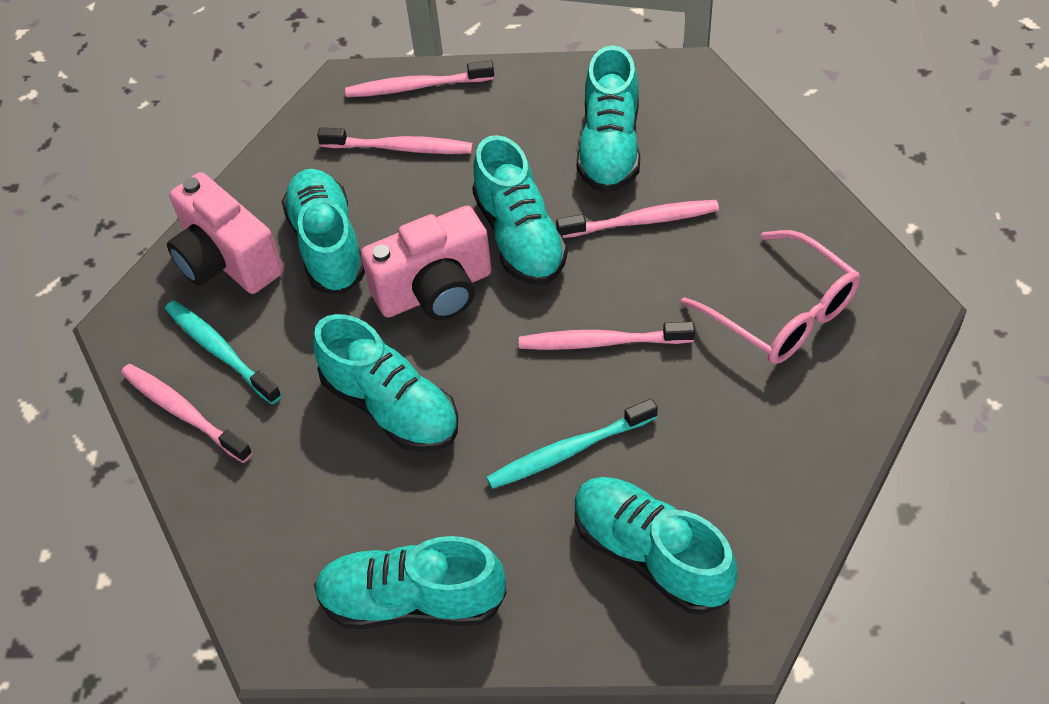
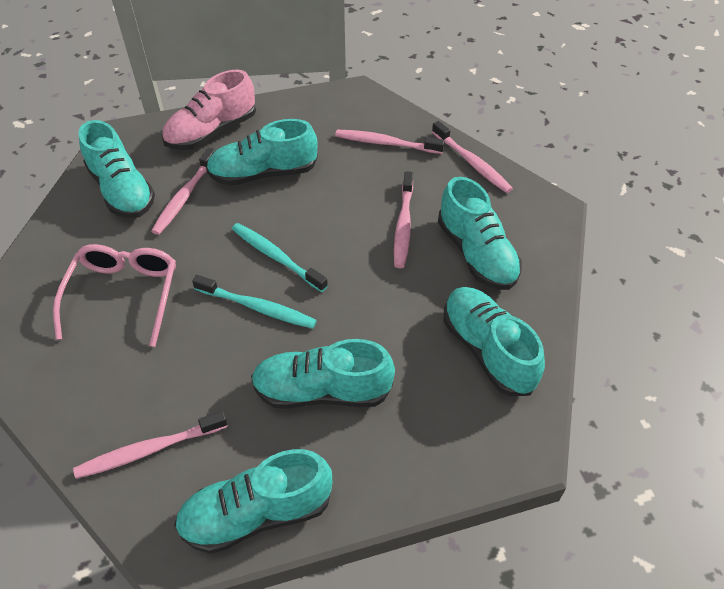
pink camera: [167,172,283,294] [361,206,492,320] = 2 -> none = 0
pink shoe: none = 0 -> [162,70,256,150] = 1

